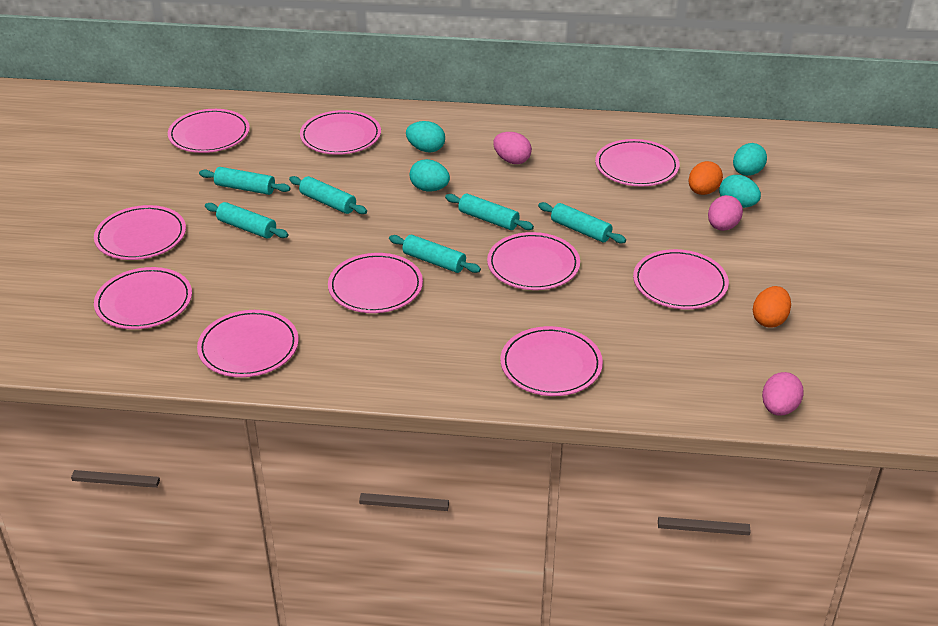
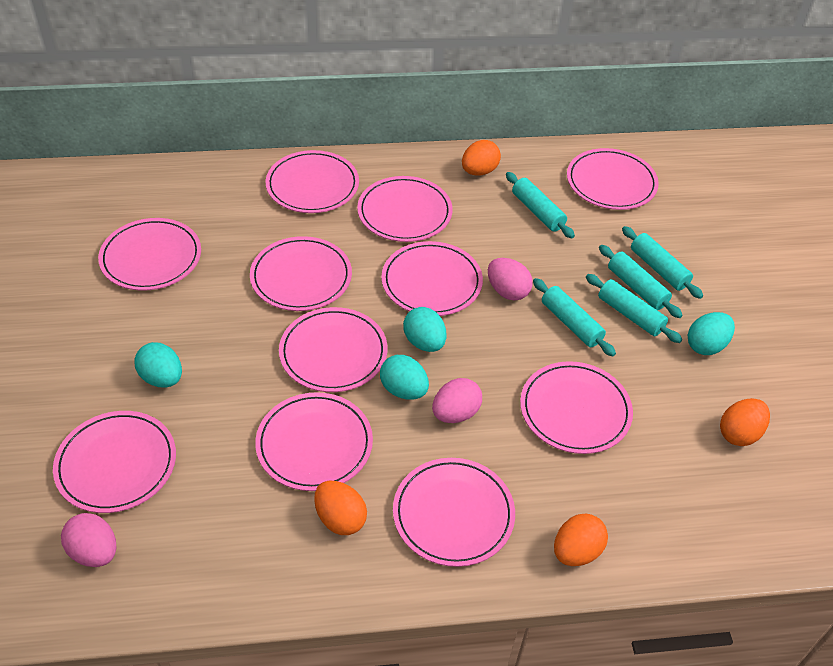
orange egg: [688,161,723,195] [753,286,791,328] = 2 -> [314,481,367,535] [462,140,501,176] [554,514,608,566] [720,398,770,446] = 4
pink plate: [94,205,186,260] [94,267,192,329] [168,109,250,153] [197,310,299,377] [300,110,381,155] [328,253,423,313] [487,232,580,290] [500,326,603,396] [595,139,680,186] [633,249,729,309] = 10 -> [53,411,176,513] [98,218,201,291] [250,236,352,311] [255,392,373,491] [266,150,359,213] [279,307,388,392] [357,176,452,242] [381,241,483,316] [393,458,515,567] [520,361,633,454] [567,148,659,210] = 11
turquoise rolling pin: [199,167,291,195] [205,202,289,239] [289,176,367,214] [389,235,481,273] [445,194,534,230] [538,202,626,243] = 6 -> [506,172,575,238] [533,278,616,357] [586,274,682,343] [599,245,683,318] [622,226,703,299] = 5

